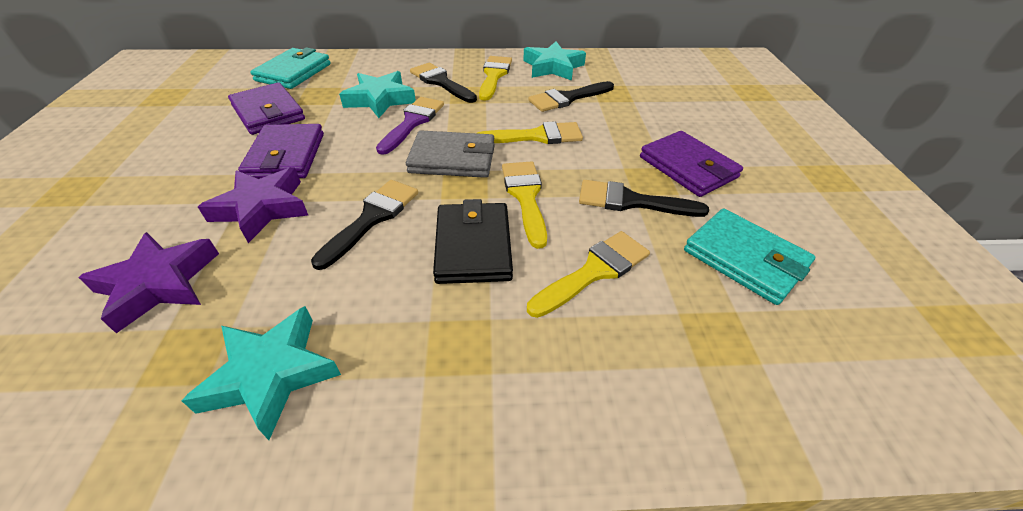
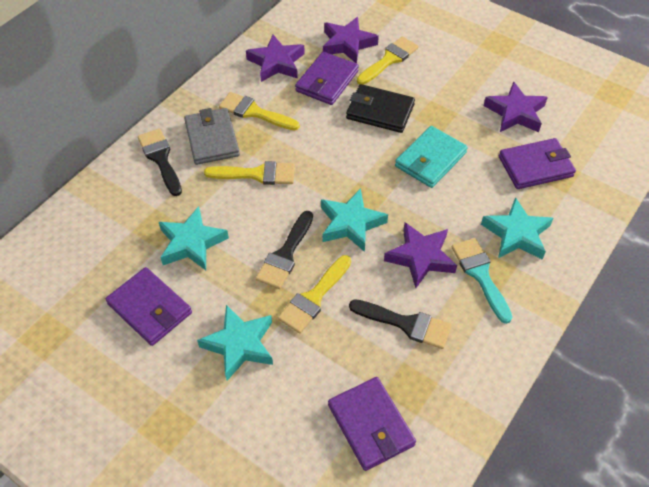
black brush: [311,180,418,270] [410,63,477,103] [528,81,614,112] [579,180,709,217] = 4 -> [138,129,182,196] [256,211,313,289] [349,299,452,349] = 3
purple brush: [376,97,444,155] = 1 -> none = 0
purple star: [78,232,219,333] [198,167,308,243] = 2 -> [246,35,305,82] [323,17,379,64] [384,222,457,288] [484,81,548,132] = 4
purple wallet: [228,82,305,135] [238,124,324,179] [640,131,743,197] = 3 -> [106,267,192,346] [295,52,359,105] [328,377,416,471] [499,138,576,189] = 4
turquoise brush: none = 0 -> [452,238,512,324] = 1
turquoise star: [182,306,341,440] [339,71,416,118] [523,41,586,81] = 3 -> [159,206,229,270] [197,305,273,380] [321,188,388,252] [481,197,553,260] = 4
turquoise wallet: [250,47,331,89] [684,209,815,305] = 2 -> [395,126,468,188] = 1

